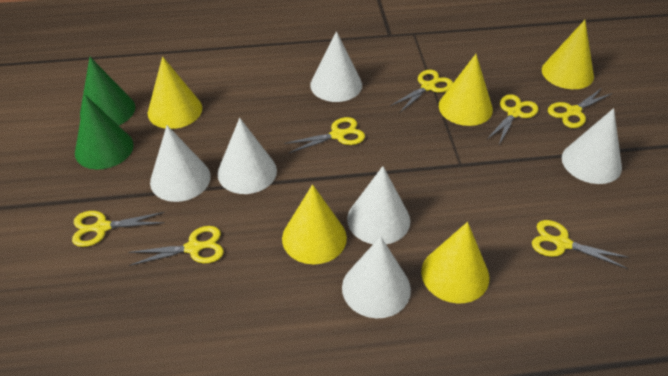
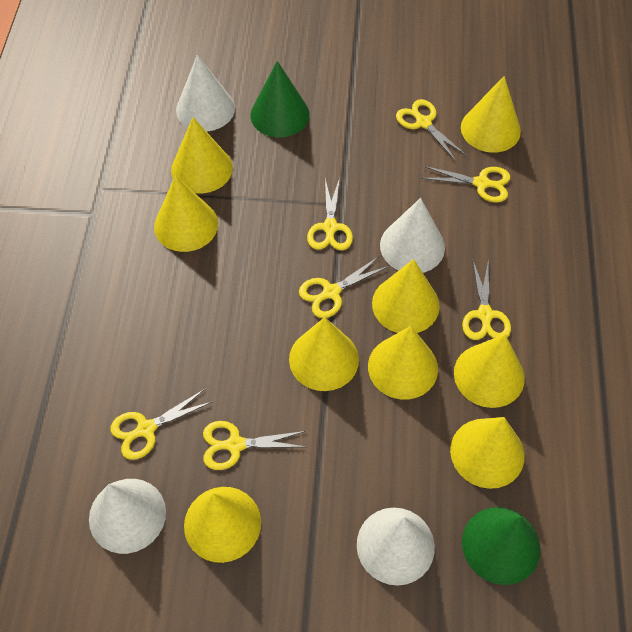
white cone: [150,125,211,202] [217,118,277,194] [310,31,362,102] [342,236,411,318] [347,166,410,244] [562,108,622,184] = 6 -> [89,479,166,554] [176,55,235,132] [357,508,435,585] [380,198,445,273] = 4
yellow cone: [148,56,202,129] [282,184,347,264] [421,222,489,303] [439,54,493,126] [542,20,594,89] = 5 -> [154,176,218,252] [171,117,233,193] [184,487,261,563] [289,317,359,391] [368,326,438,400] [372,259,440,333] [450,417,525,489] [454,334,525,408] [461,76,521,153] = 9

